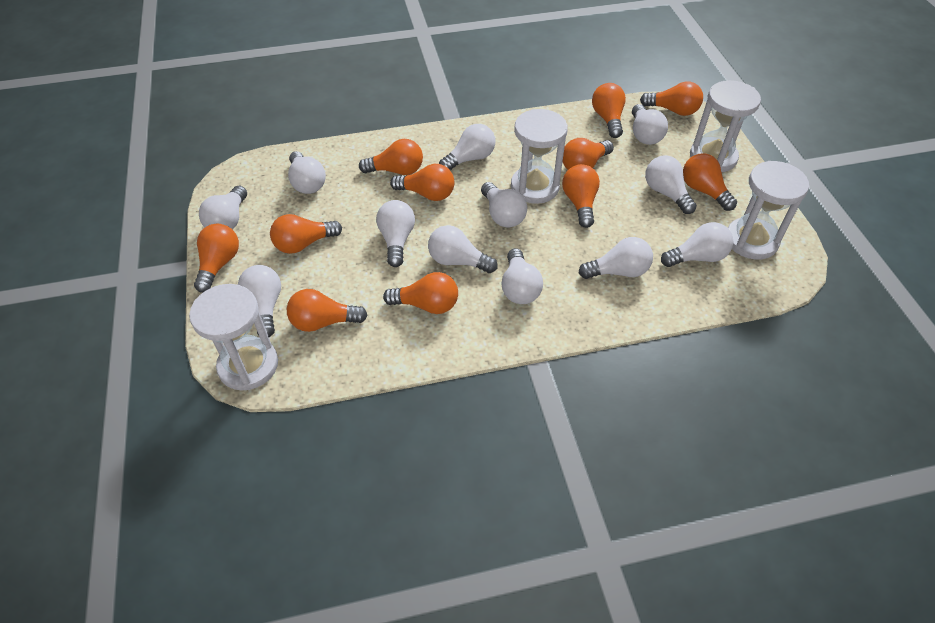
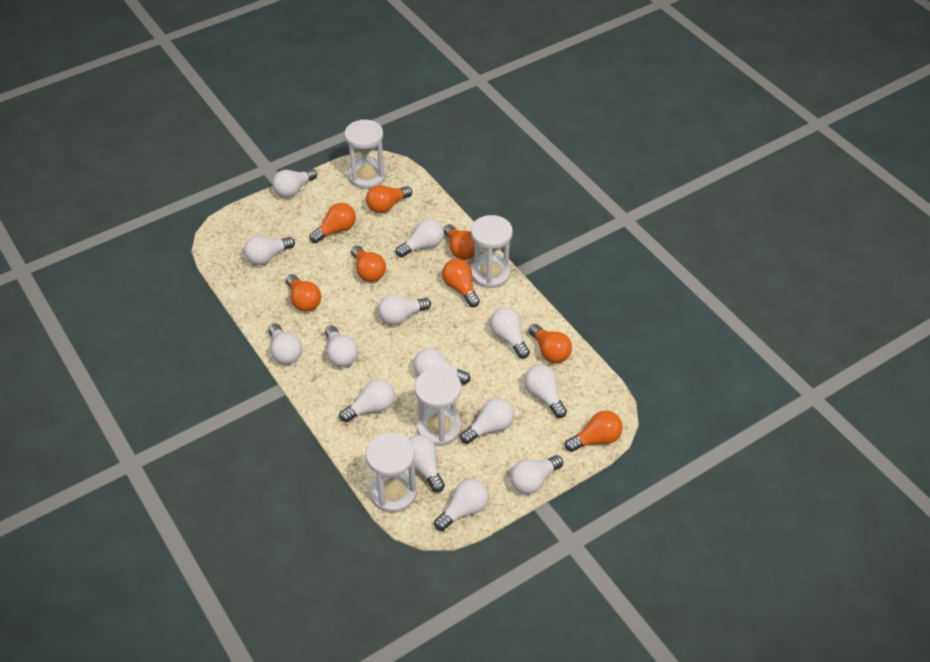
orange light bulb: [194,223,239,293] [270,214,342,254] [287,289,368,332] [359,139,423,175] [383,272,458,314] [390,164,454,201] [562,164,600,228] [563,138,614,170] [592,83,626,138] [640,81,703,116] [683,153,737,211] = 11 -> [286,274,321,312] [310,203,356,243] [351,246,386,282] [366,185,412,213] [442,259,480,307] [444,224,474,260] [529,324,572,363] [565,411,623,452] = 8
white light bulb: [199,186,247,229] [238,265,281,337] [288,151,326,194] [376,200,415,267] [428,225,498,273] [439,124,495,170] [481,182,527,227] [501,248,543,304] [579,237,653,279] [632,104,668,145] [645,155,697,214] [661,222,733,267] = 12 -> [244,236,295,265] [269,323,302,364] [273,169,317,198] [325,325,358,367] [339,379,395,422] [378,294,431,325] [396,219,444,257] [409,435,445,492] [413,348,470,384] [434,479,489,531] [460,398,514,444] [490,307,530,359] [510,455,563,494] [524,365,567,418] = 14

